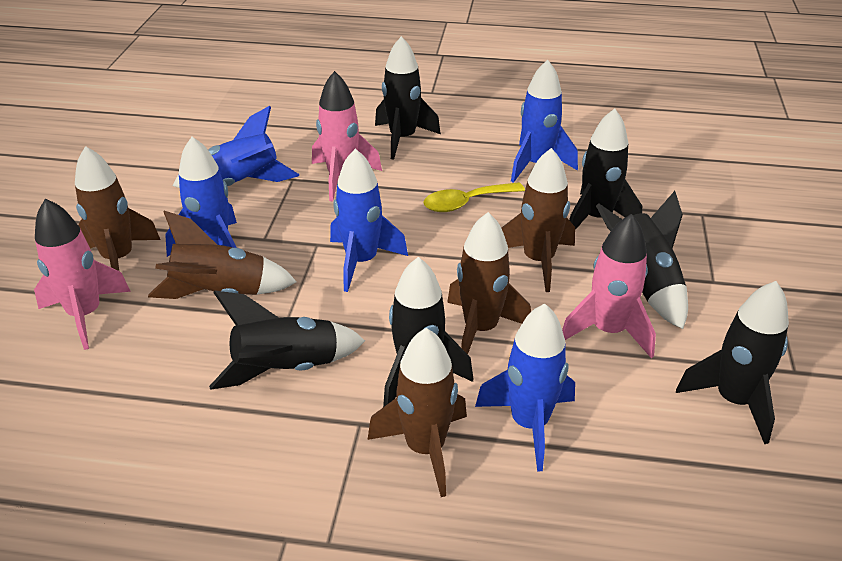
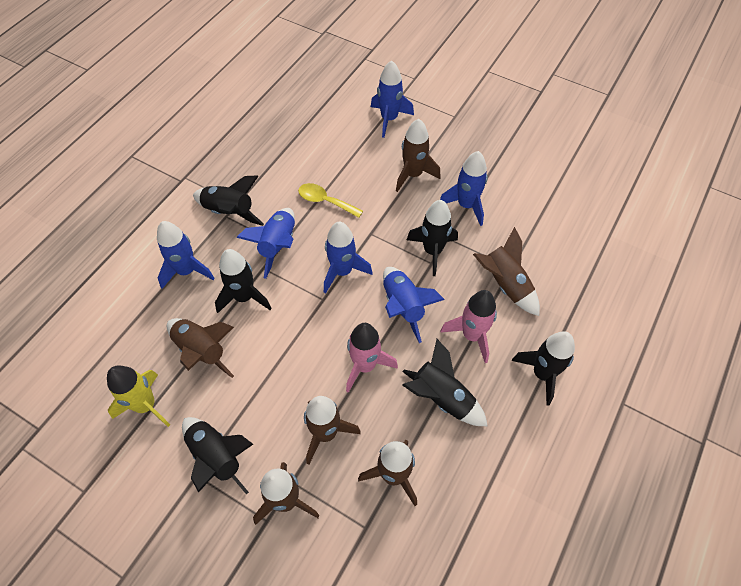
blue rocket: [165,137,237,257] [173,106,299,188] [330,148,408,292] [475,303,575,472] [511,60,578,183] = 5 -> [157,221,215,289] [236,208,295,279] [324,222,372,293] [371,60,414,138] [383,267,445,343] [440,151,488,226] = 6
brown rocket: [75,146,160,271] [148,211,297,299] [368,328,467,497] [447,212,531,354] [501,148,575,292] = 5 -> [167,318,234,378] [253,462,320,525] [304,396,361,464] [358,440,417,506] [396,119,441,192] [473,227,540,316] = 6
pink rocket: [34,198,131,350] [312,71,382,201] [562,214,656,359] = 3 -> [346,323,398,393] [440,290,497,363] = 2
yellow rocket: none = 0 -> [107,365,170,427] = 1

